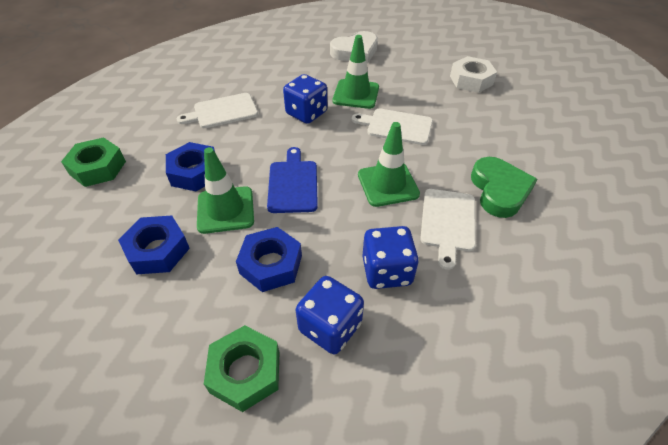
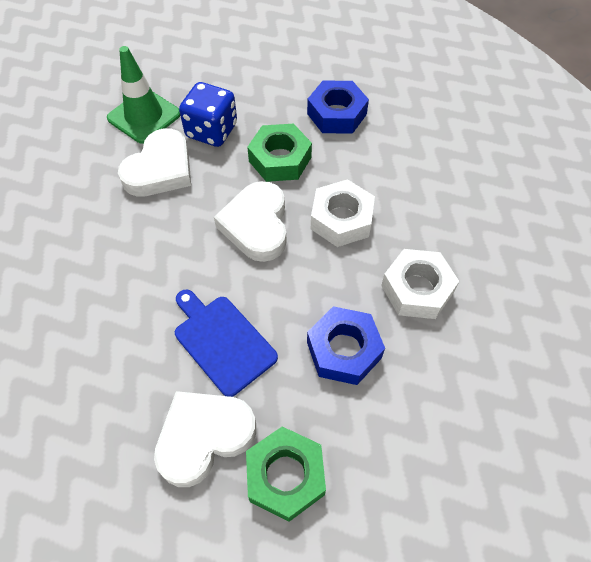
blue dice: [283,74,327,124] [296,276,364,354] [363,226,419,289] = 3 -> [179,82,237,147] = 1
blue nut: [118,216,190,275] [166,142,215,191] [236,227,302,292] = 3 -> [307,80,369,134] [307,306,385,385] = 2
green heart: [471,157,537,218] = 1 -> none = 0
green traffic cone: [197,147,254,234] [332,35,379,109] [358,122,420,207] = 3 -> [107,46,180,144] = 1
white cutting board: [177,93,258,128] [352,109,433,145] [420,189,476,270] = 3 -> none = 0
white heart: [330,31,378,64] = 1 -> [118,128,191,197] [154,391,256,487] [214,181,286,262] = 3
white nut: [450,56,497,93] = 1 -> [311,179,375,247] [381,249,459,319] = 2

